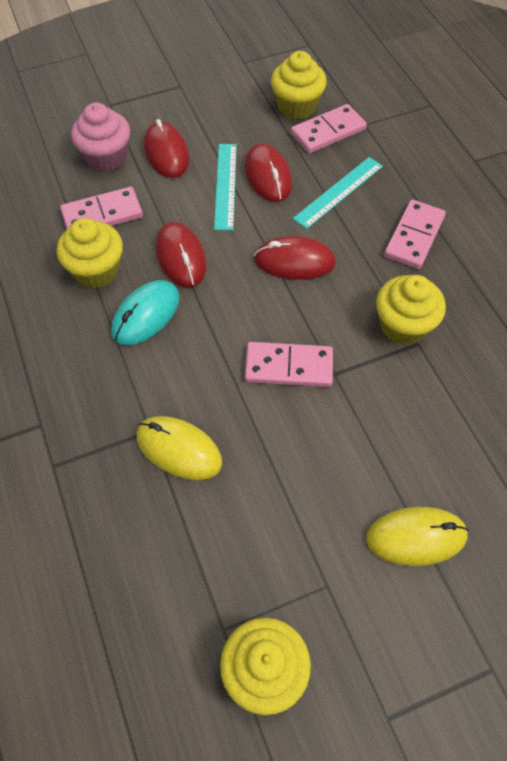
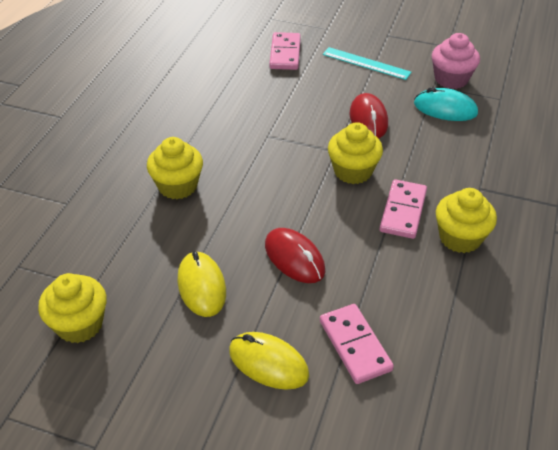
pink domino: [60,187,143,229] [245,342,333,387] [291,104,367,153] [384,199,446,269] = 4 -> [269,32,301,70] [320,304,394,384] [380,179,427,239] = 3
red mouse: [144,119,189,178] [156,222,207,287] [245,143,292,202] [254,236,336,280] = 4 -> [265,228,325,283] [350,93,388,138] = 2
turquoise ruler: [214,144,237,230] [293,157,383,229] = 2 -> [323,47,411,80] = 1

